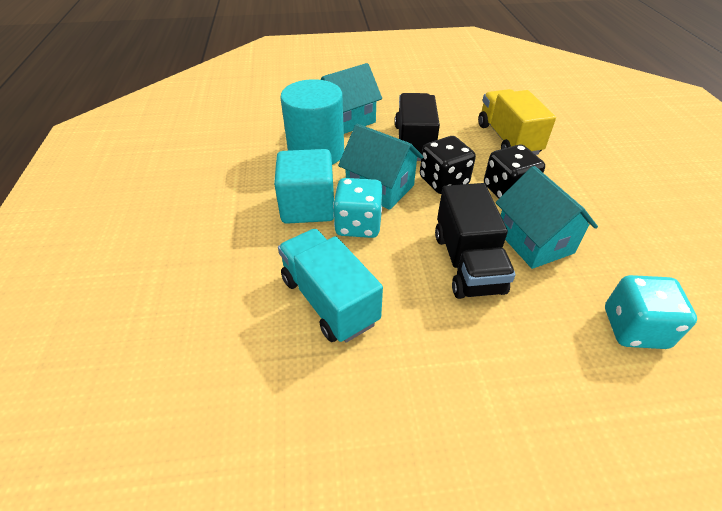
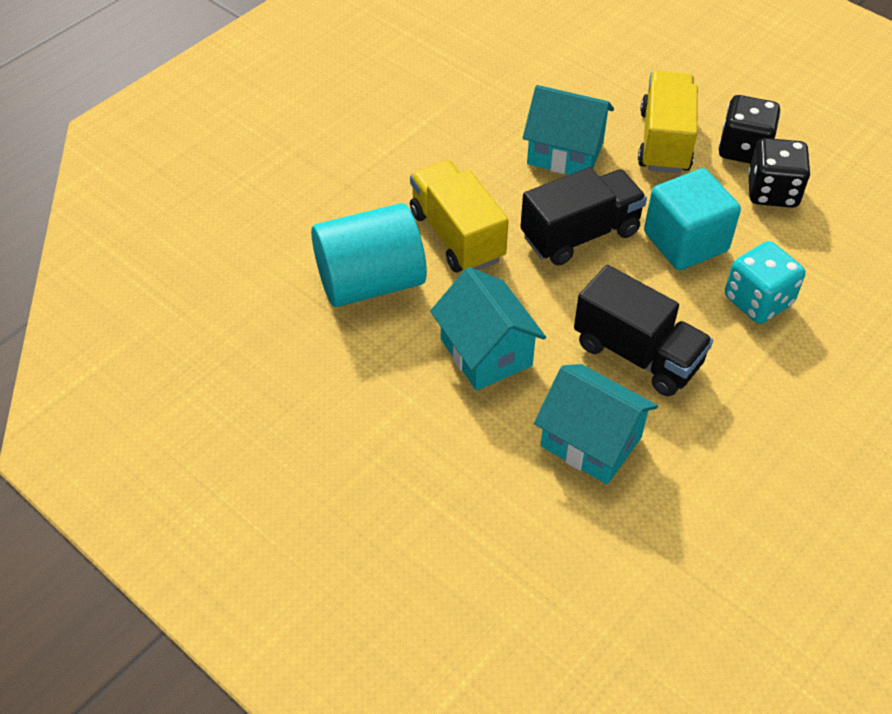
turquoise dice: [333,178,383,238] [605,275,697,349] = 2 -> [725,241,805,324] = 1
turquoise truck: [278,229,383,342] = 1 -> none = 0
yellow truck: [478,89,556,155] = 1 -> [410,161,509,273] [638,71,698,174] = 2

